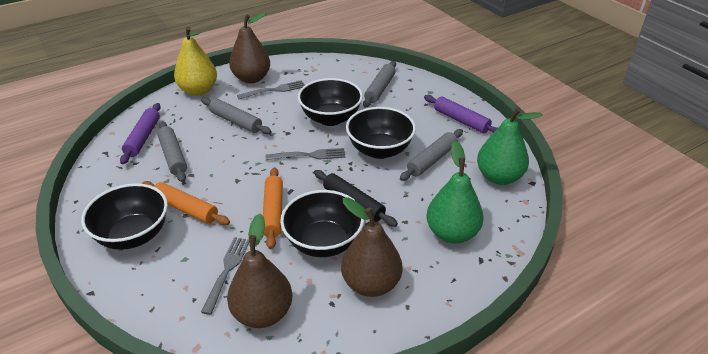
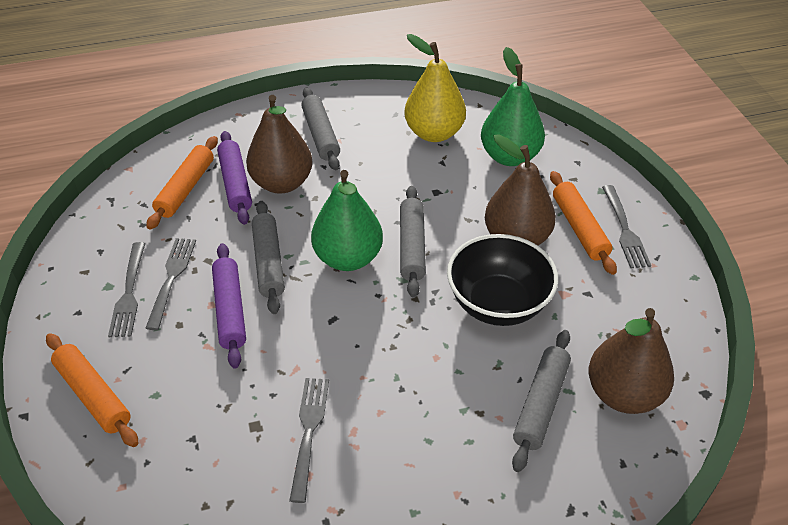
black bowl: [81,183,168,250] [280,190,364,257] [298,78,363,126] [346,107,416,159] = 4 -> [447,234,558,326] = 1
black rolling pin: [314,170,398,227] = 1 -> none = 0
grey fork: [201,237,249,315] [237,80,305,99] [265,148,345,160] = 3 -> [108,242,146,337] [145,238,196,330] [289,378,329,503] [602,185,651,268] = 4
orange rolling pin: [142,181,230,225] [263,167,283,249] = 2 -> [46,333,138,447] [146,136,218,230] [550,171,617,275] = 3

